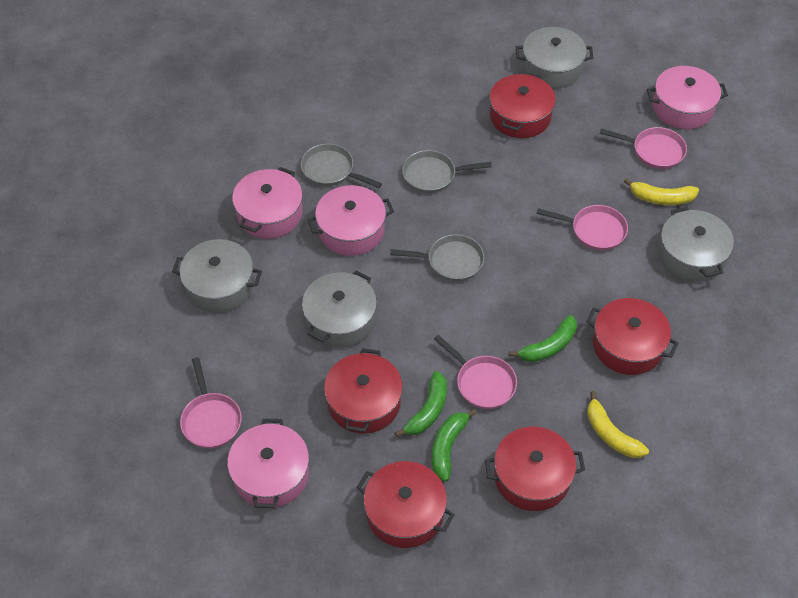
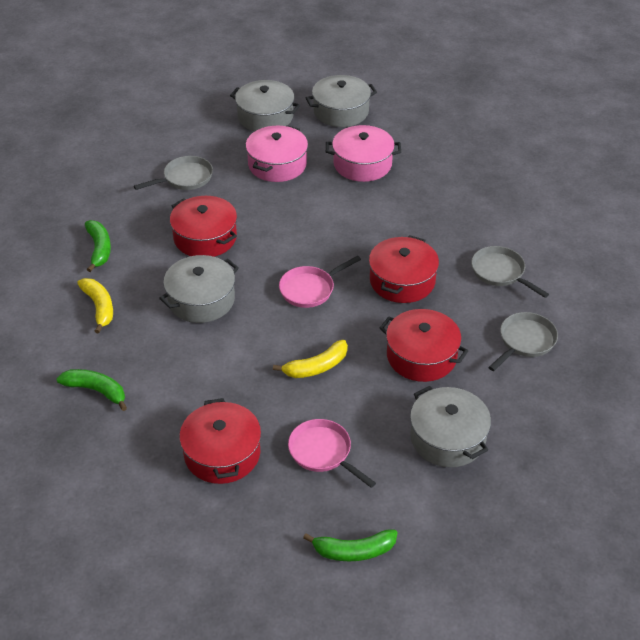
pink pan: [180,357,242,448] [434,335,517,409] [536,205,628,250] [600,127,687,169] = 4 -> [279,256,361,308] [288,419,376,488] = 2
pink pot: [227,419,309,508] [232,167,303,239] [307,185,394,256] [647,66,728,129] = 4 -> [246,125,308,182] [326,125,401,182] = 2
red pot: [324,348,403,434] [357,461,454,548] [485,427,585,511] [490,72,556,138] [586,298,678,375] = 5 -> [170,196,237,257] [179,398,261,484] [369,236,439,303] [380,309,468,382] = 4

